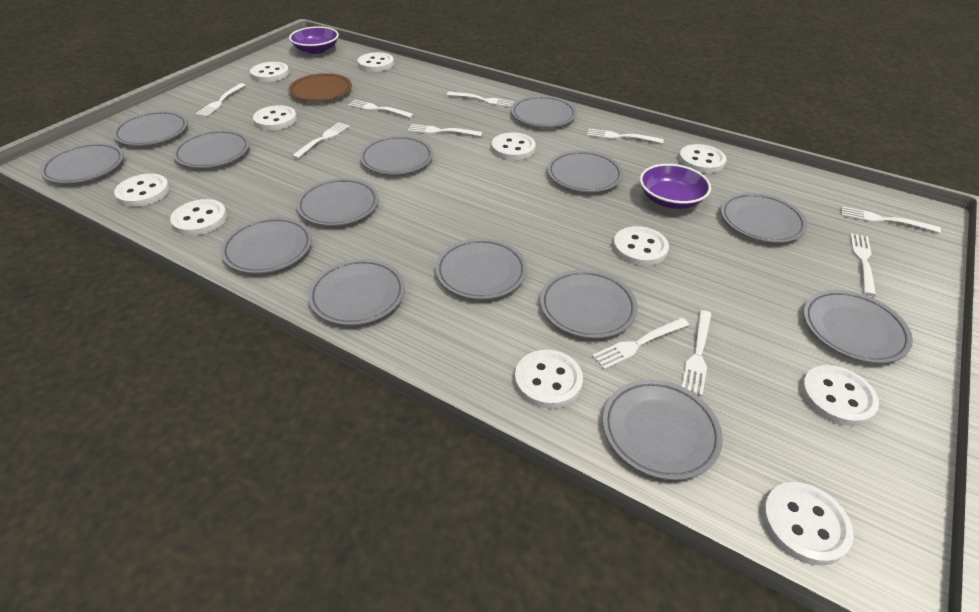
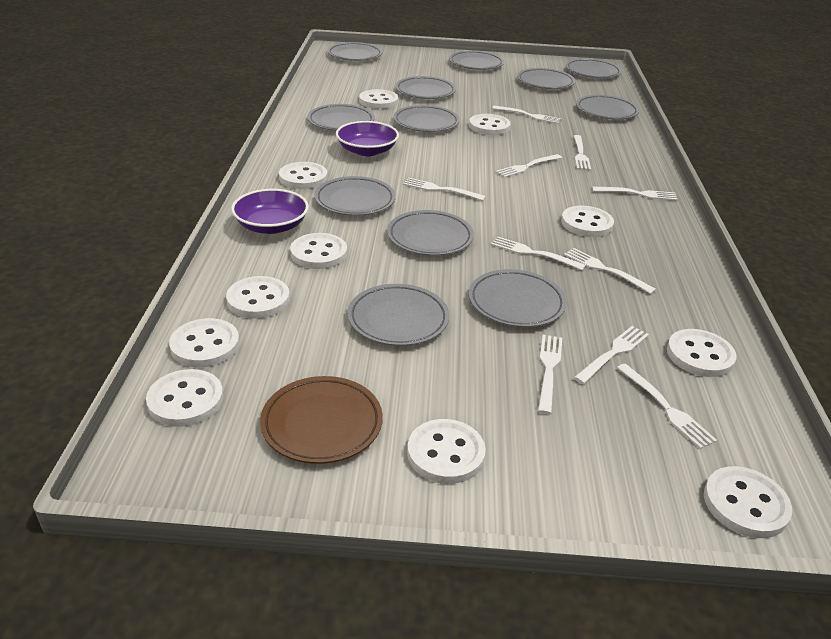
grey plate: [40,143,124,184] [113,111,188,146] [173,130,250,168] [220,217,312,274] [296,178,379,226] [308,259,405,325] [360,135,433,175] [435,238,527,300] [511,95,577,127] [540,270,638,339] [547,150,623,192] [603,380,723,480] [721,193,807,243] [803,290,913,364] = 14 -> [307,104,375,131] [314,176,396,216] [327,42,382,61] [348,284,449,346] [387,210,474,256] [393,105,460,132] [395,76,456,99] [449,51,504,70] [469,269,567,327] [517,68,575,89] [566,58,622,78] [576,95,639,119] = 12

